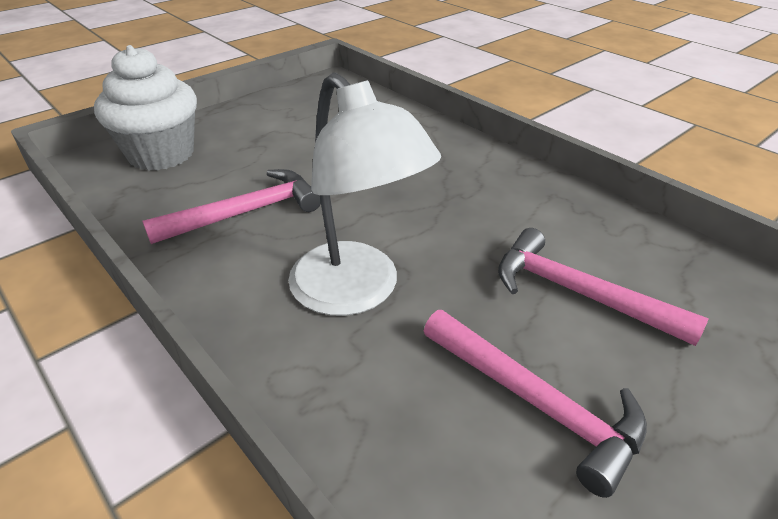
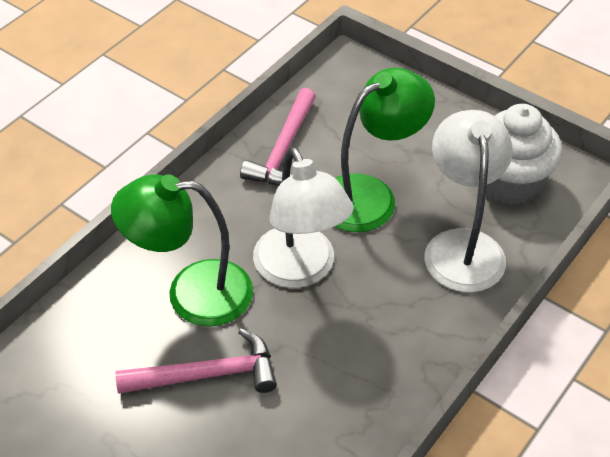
green lamp: none = 0 -> [111,174,253,327] [335,68,435,232] = 2
pink hammer: [142,169,321,244] [424,310,647,498] [498,228,708,346] = 3 -> [115,329,277,394] [240,88,316,185] = 2
white lamp: [288,73,441,316] = 1 -> [253,147,354,288] [425,110,513,293] = 2

